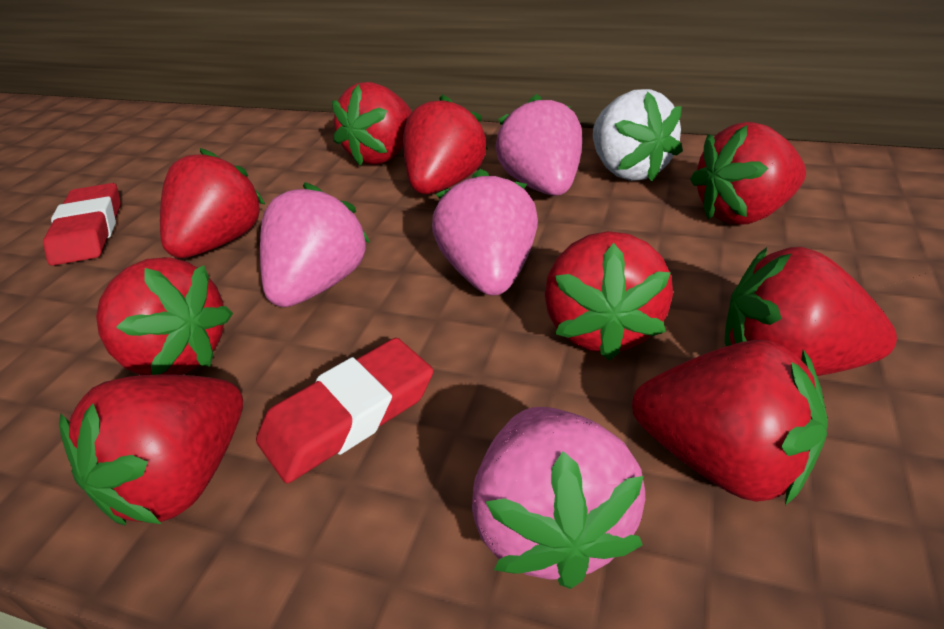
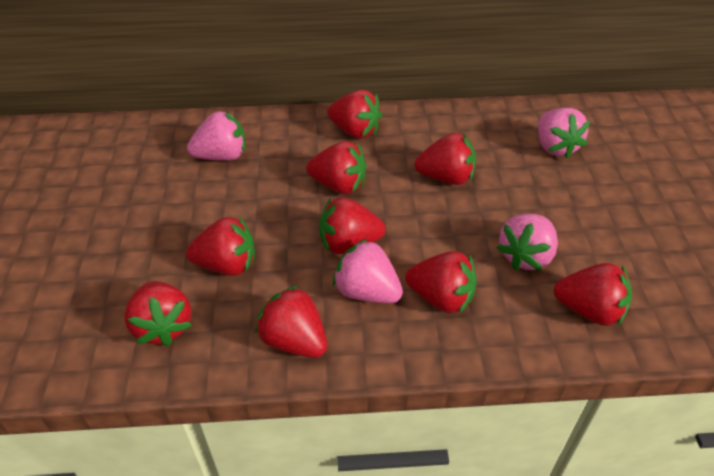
red eraser: [43,183,121,266] [256,338,433,483] = 2 -> none = 0
white strawberry: [593,89,683,181] = 1 -> none = 0

